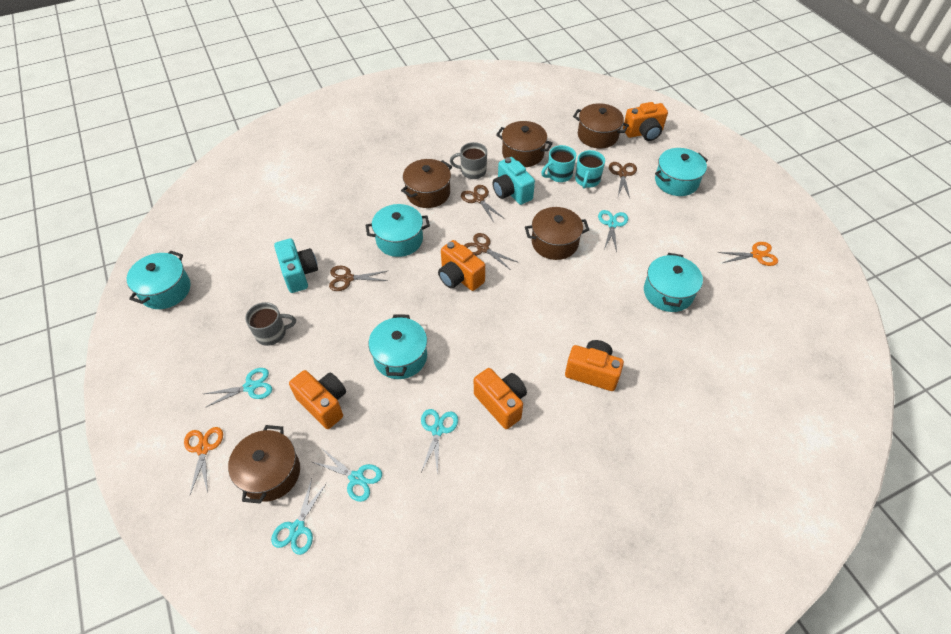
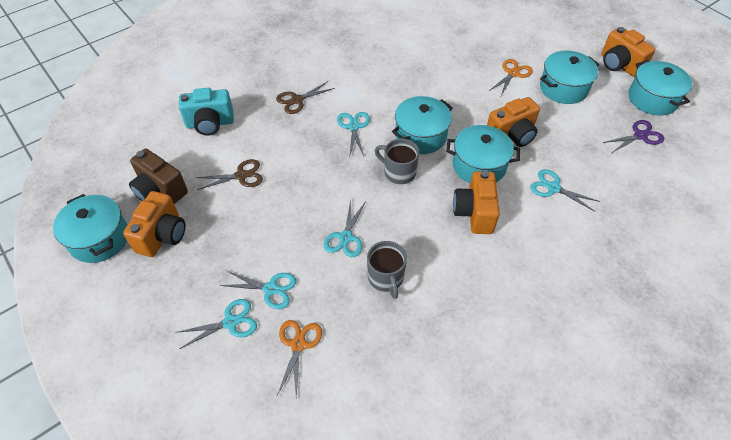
brown camera: none = 0 -> [129,149,188,204] = 1
brown pot: [228,425,300,504] [401,159,452,208] [496,121,553,167] [525,207,589,260] [573,103,629,148] = 5 -> none = 0
brown scissors: [329,266,387,291] [461,185,505,223] [464,233,519,270] [609,162,637,198] = 4 -> [195,159,263,190] [276,81,335,114] = 2
orange camera: [289,370,346,429] [438,240,485,291] [474,368,527,429] [565,340,624,391] [623,102,668,141] = 5 -> [123,191,185,257] [453,170,500,234] [487,97,540,147] [601,27,655,77] = 4
purple scissors: none = 0 -> [602,120,664,153] = 1
turquoise camera: [274,238,318,293] [493,157,535,205] = 2 -> [179,88,234,136] = 1
turquoise mug: [541,145,576,182] [575,150,605,189] = 2 -> none = 0

